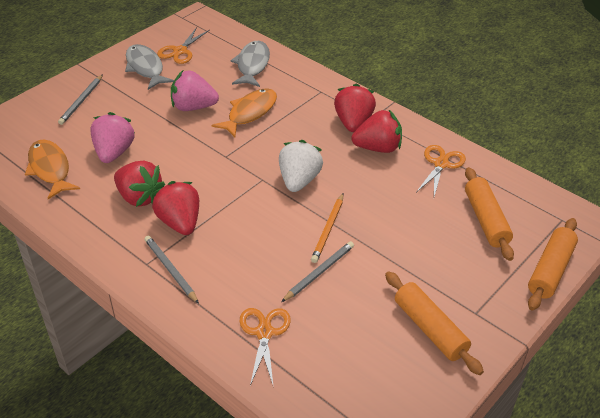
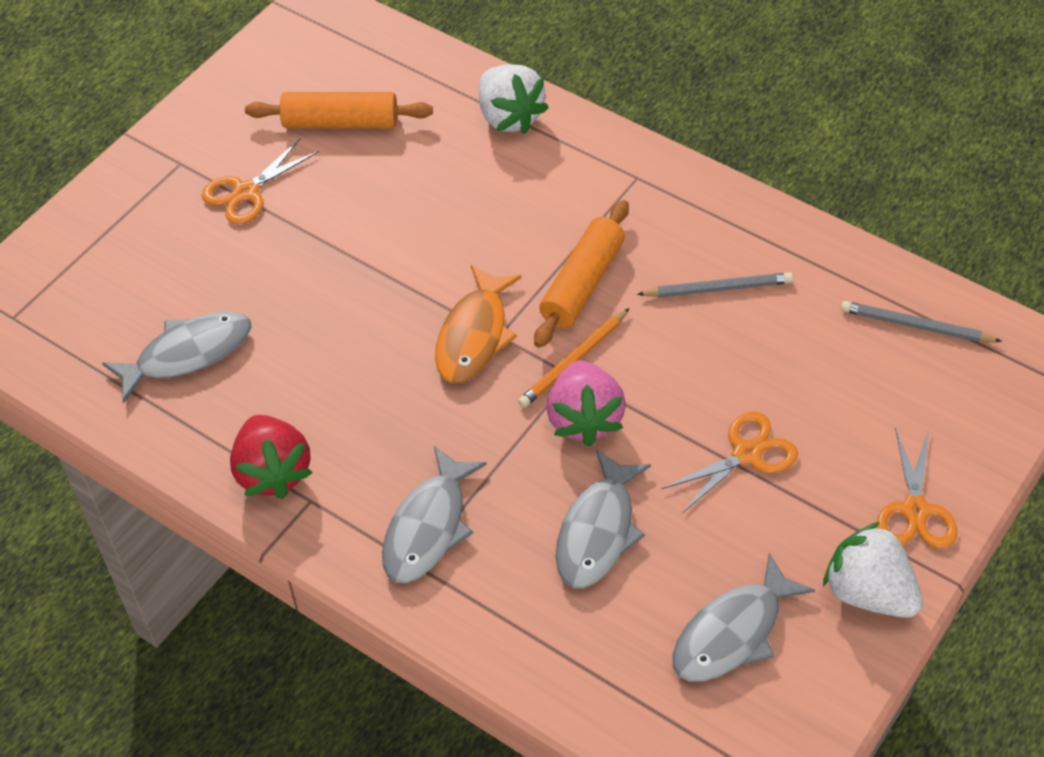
grey fish: [125,44,174,90] [231,41,270,87] = 2 -> [102,311,251,403] [382,446,487,583] [556,449,651,588] [672,553,815,682] = 4
grey pencil: [58,74,103,125] [144,236,199,304] [281,241,354,302] = 3 -> [637,272,793,298] [841,301,1002,342] = 2
orange fish: [25,140,80,199] [212,88,277,137] = 2 -> [435,265,522,383] = 1
orange rolling pin: [385,271,484,375] [465,167,514,261] [528,218,578,311] = 3 -> [245,92,433,128] [534,200,629,348] = 2
pink strawberry: [90,112,135,163] [171,70,219,111] = 2 -> [546,360,626,446] = 1
red strawberry: [114,161,165,207] [152,181,199,235] [334,83,376,132] [351,110,402,153] = 4 -> [230,415,313,499] = 1
white strawberry: [279,140,323,192] = 1 -> [479,64,549,134] [823,522,923,618] = 2

